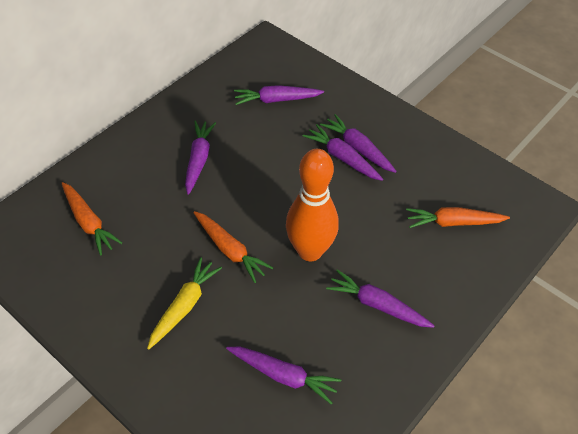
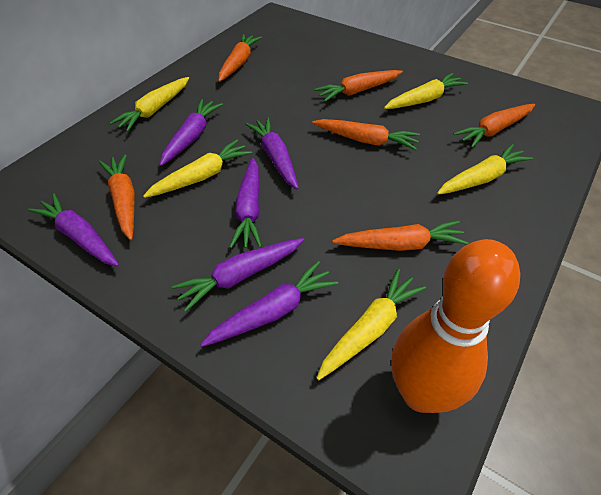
orange carrot: [62,182,122,256] [193,211,273,283] [406,207,510,228] = 3 -> [99,154,135,240] [219,34,262,82] [312,119,420,150] [314,70,403,102] [332,220,469,251] [453,104,535,148] = 6
yellow carrot: [147,257,222,349] = 1 -> [110,77,189,132] [143,140,252,198] [317,269,426,380] [384,73,468,109] [437,144,533,195] = 5

